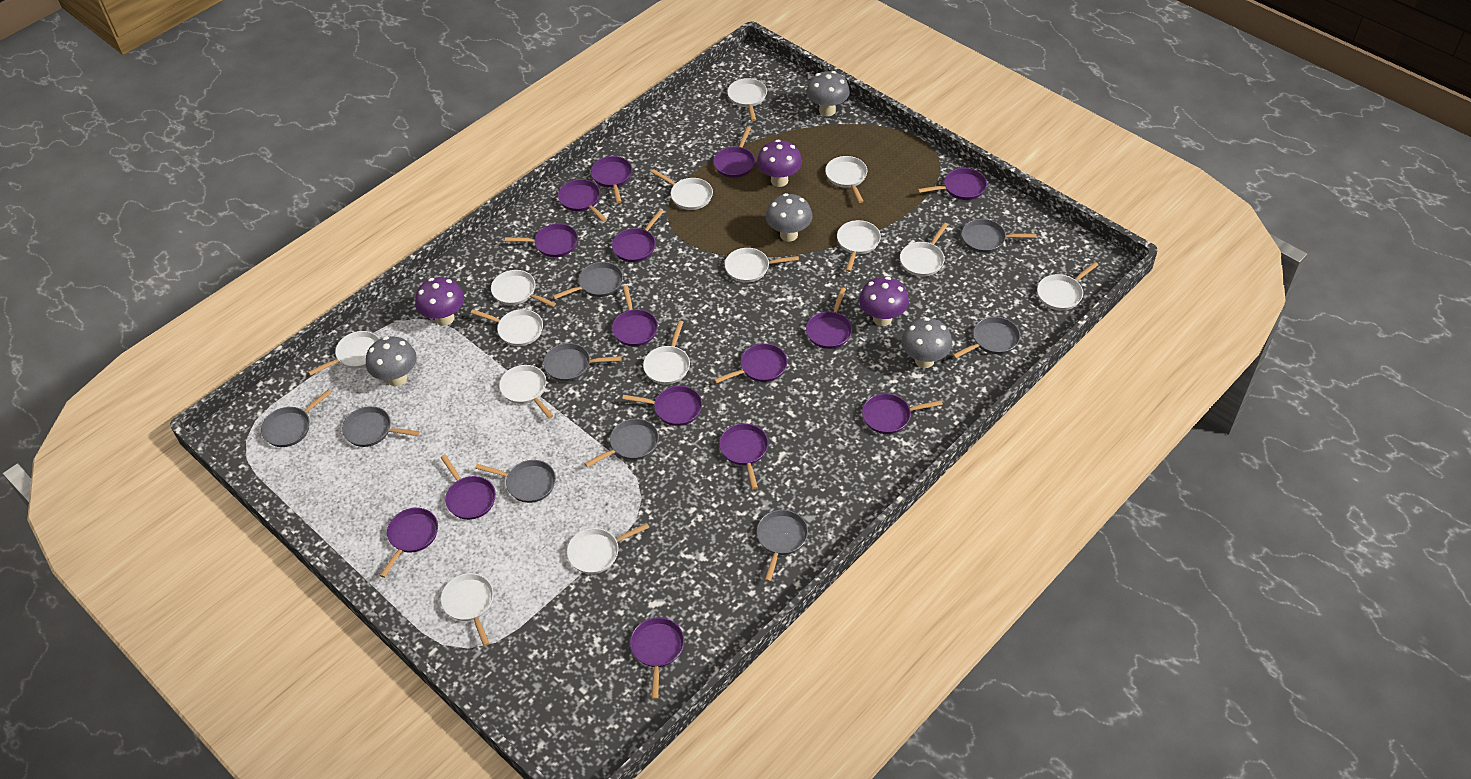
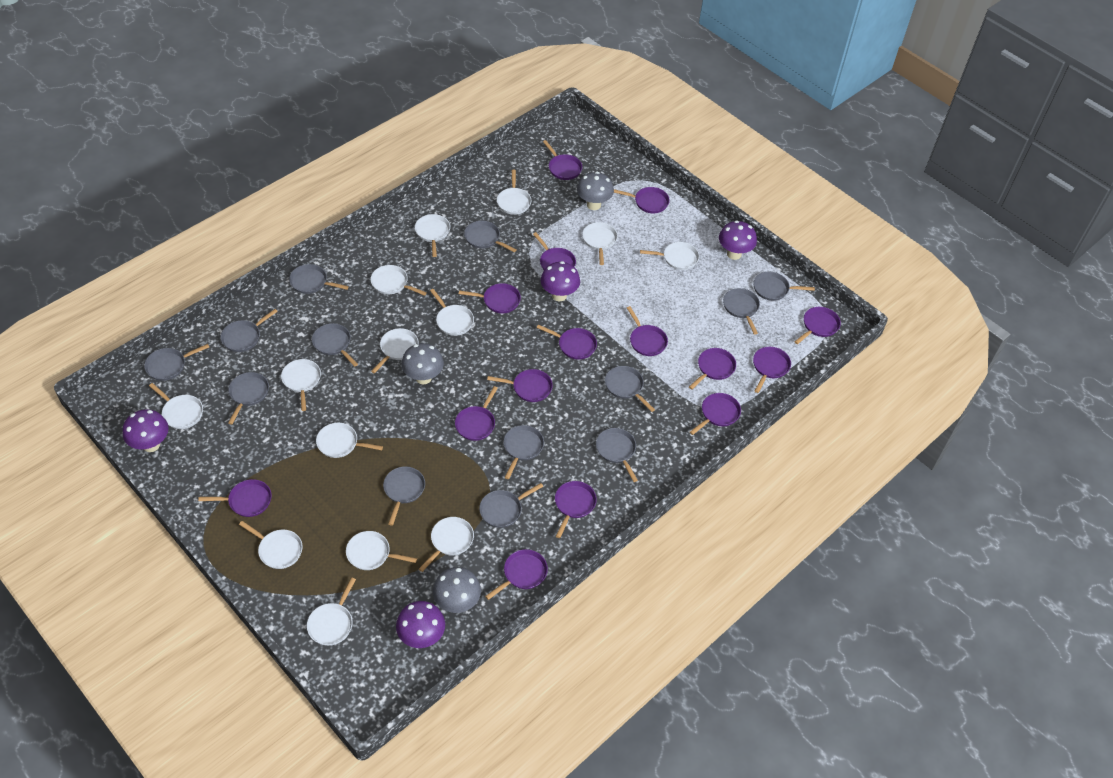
grey mushroom: [366,336,417,386] [766,193,813,242] [806,71,850,116] [901,317,952,368] = 4 -> [401,343,444,385] [433,567,481,613] [577,172,614,210] = 3
grey pan: [261,389,332,447] [342,406,420,447] [475,460,556,503] [543,343,621,381] [553,262,623,299] [584,419,659,467] [757,510,808,582] [953,317,1020,359] [962,219,1036,253] = 9 -> [144,344,209,381] [221,309,278,352] [228,372,269,425] [289,264,349,294] [312,323,358,367] [383,467,425,525] [464,221,517,252] [479,483,543,528] [504,425,544,479] [596,428,638,482] [605,366,655,412] [723,288,760,335] [753,272,815,301] = 13
purple mushroom: [415,277,464,326] [757,140,802,187] [859,276,909,326] = 3 -> [123,409,169,452] [396,601,445,648] [541,261,580,301] [719,221,757,260] = 4

